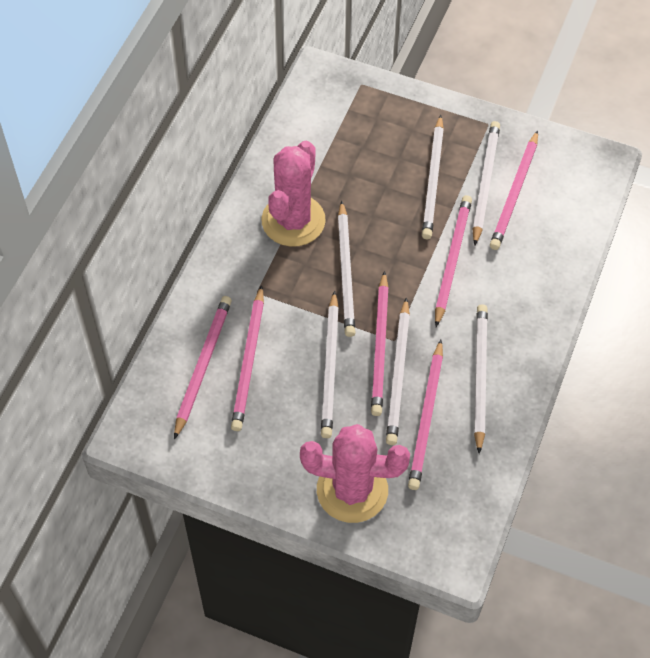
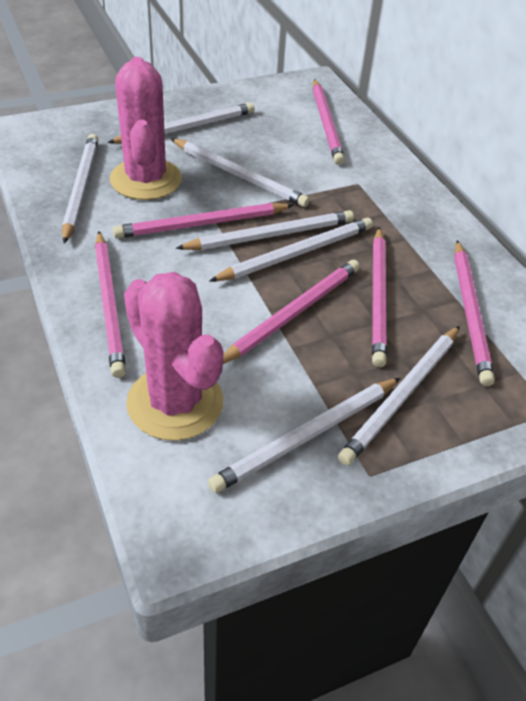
white pencil: [321,291,339,438] [338,200,355,337] [386,297,410,445] [422,115,444,239] [473,121,500,246] [474,304,488,454] = 6 -> [62,134,99,244] [107,102,255,144] [171,139,310,207] [176,210,354,250] [208,378,400,493] [210,217,373,281] [338,326,460,466] = 7

